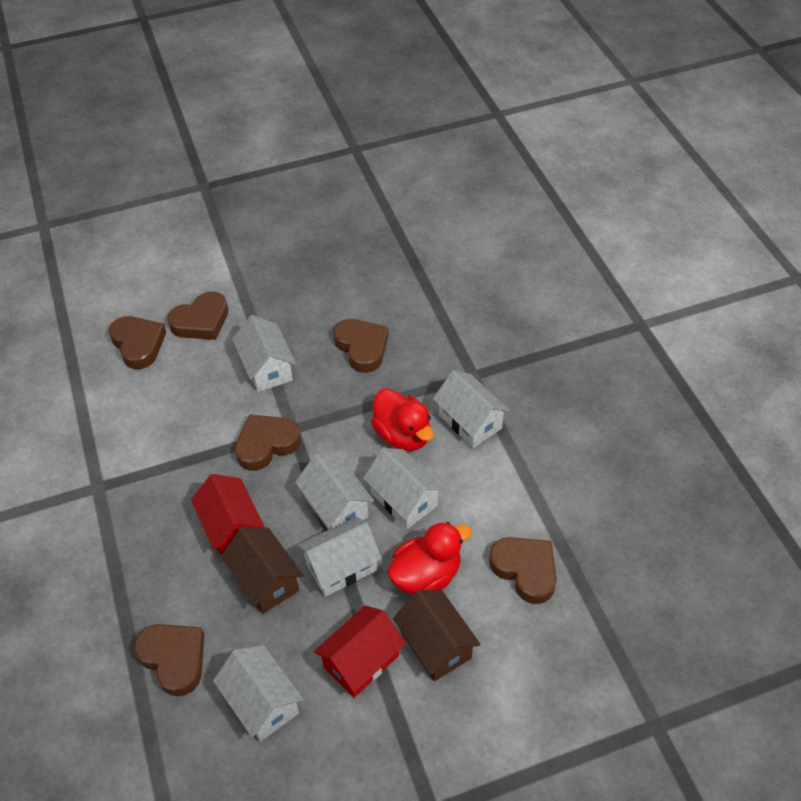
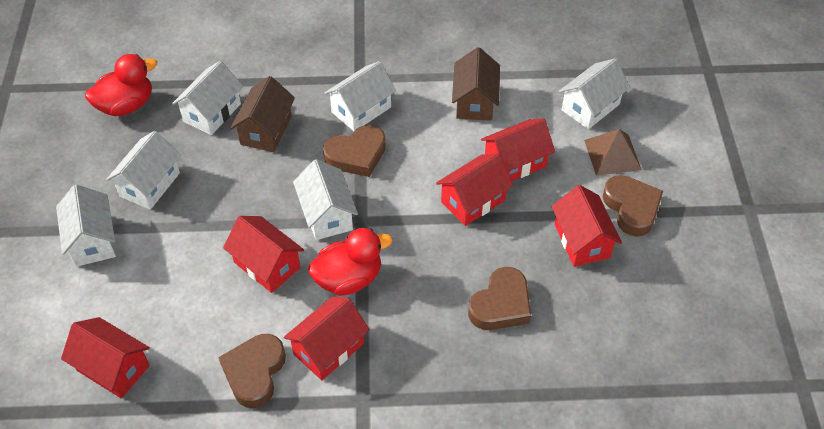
brown heart: [108,316,166,369] [134,624,204,697] [167,292,228,340] [235,414,301,471] [333,319,388,373] [489,537,557,604] = 6 -> [218,334,286,408] [323,125,386,177] [468,267,531,330] [603,175,663,237] = 4
brown pyramid: none = 0 -> [584,129,642,176] = 1
red house: [191,474,265,555] [314,605,406,698] = 2 -> [61,317,150,398] [223,216,304,293] [284,297,370,380] [436,153,513,226] [481,118,555,181] [551,185,622,267] = 6

